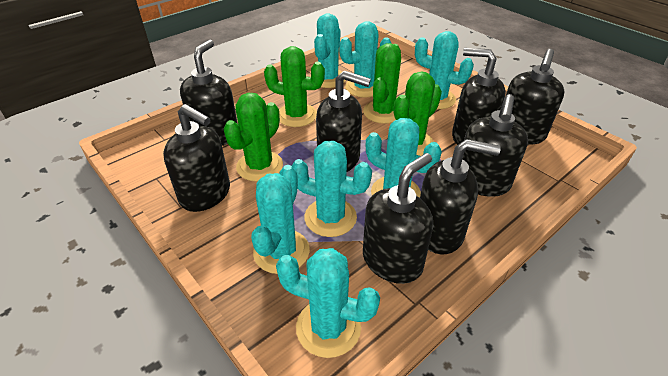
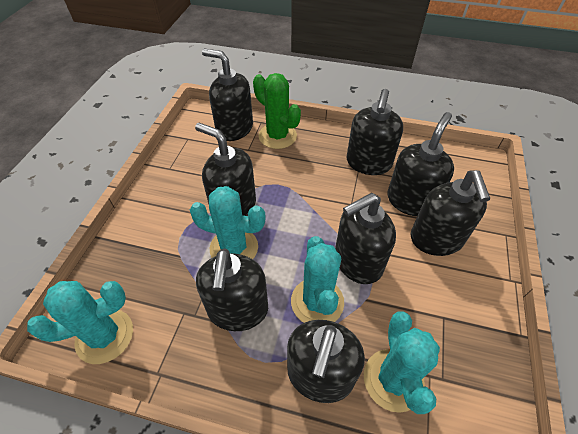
green cactus: [223,93,283,182] [264,46,325,127] [363,43,401,124] [394,71,442,156] = 4 -> [253,73,301,149] = 1
turquoise cactus: [251,165,310,274] [276,248,380,358] [292,141,372,237] [310,14,346,88] [339,21,392,97] [366,118,442,198] [415,31,474,109] = 7 -> [27,281,133,364] [190,186,266,259] [291,236,344,323] [364,311,440,414] = 4

